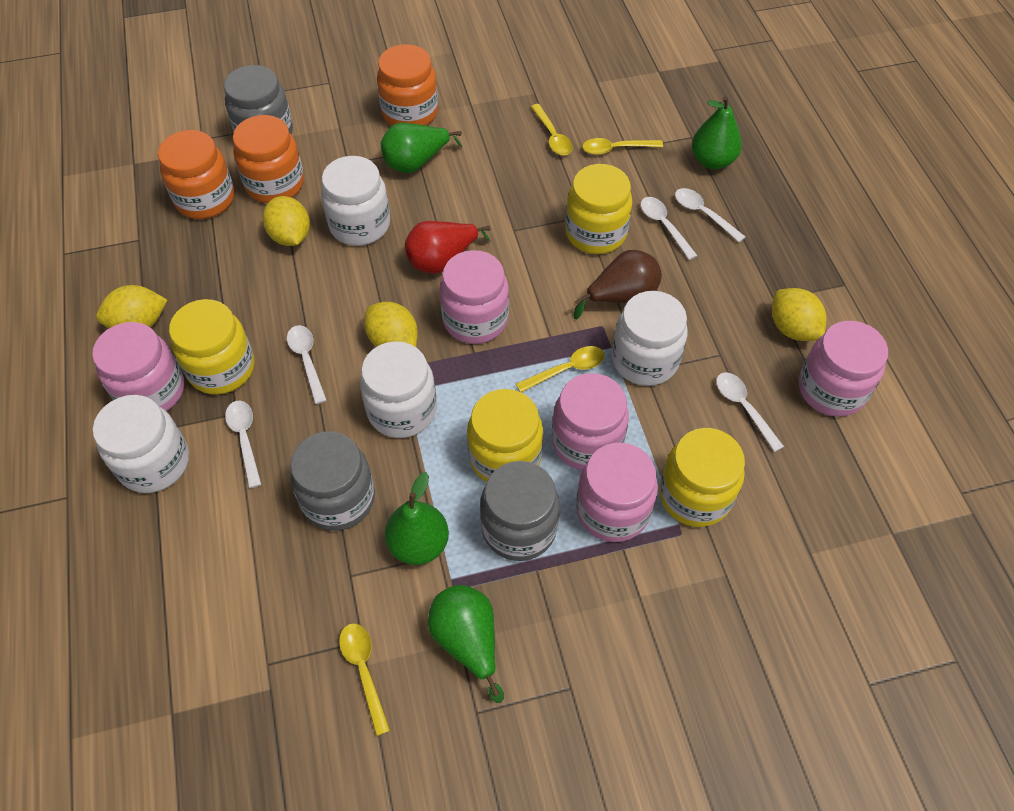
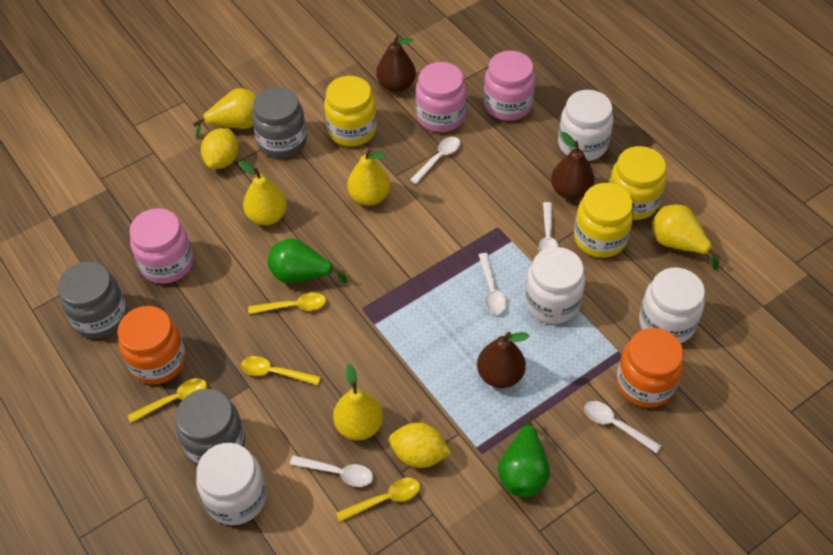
brown pear: [573,250,662,319] = 1 -> [376,35,416,92] [477,332,530,388] [551,132,595,200] = 3
green pear: [381,123,462,173] [385,472,449,565] [428,585,504,703] [692,96,742,169] = 4 -> [268,238,347,284] [498,415,550,497] = 2
orange jar: [158,130,234,219] [233,115,304,203] [377,44,438,126] = 3 -> [118,306,186,384] [616,328,684,408] = 2
pink jar: [92,322,184,411] [439,250,509,344] [552,373,629,470] [576,443,658,542] [799,321,888,417] = 5 -> [130,208,193,284] [416,62,466,132] [484,51,535,121] = 3
red pear: [405,221,490,274] = 1 -> none = 0
yellow jar: [169,299,255,395] [467,389,543,482] [565,164,633,254] [659,428,745,527] = 4 -> [324,76,377,147] [574,183,634,258] [609,146,666,220] = 3
yellow lemon: [96,285,167,328] [263,196,310,246] [364,302,418,347] [772,288,827,341] = 4 -> [201,128,239,169] [389,423,451,468] = 2
yellow pear: none = 0 -> [193,88,257,138] [238,161,287,225] [333,364,383,440] [347,149,390,206] [652,205,720,270] = 5

